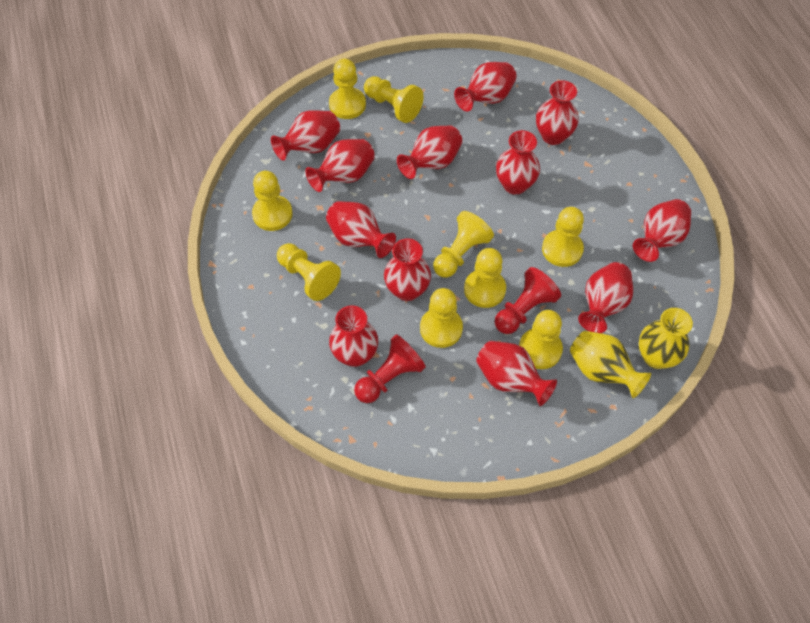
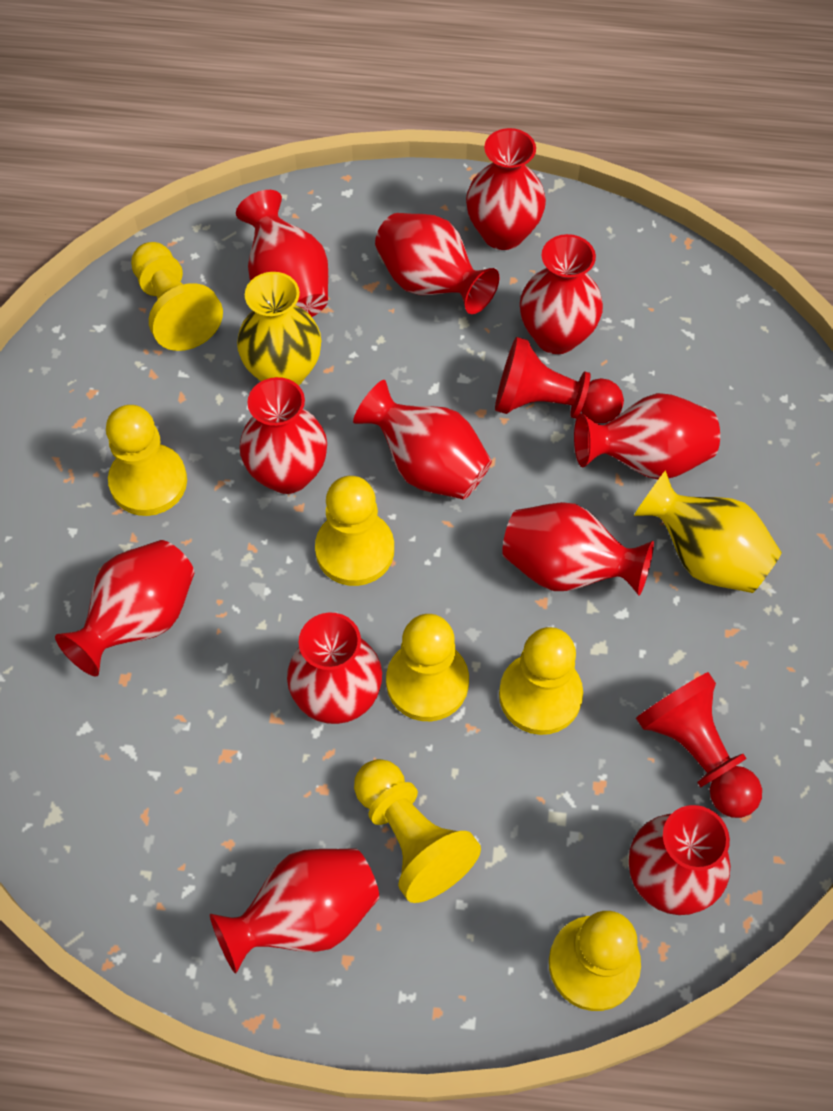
yellow pawn: [252,171,293,231] [277,243,341,301] [329,59,366,119] [364,76,424,123] [420,288,463,348] [433,211,494,278] [464,248,506,308] [519,310,563,369] [542,207,584,267] = 9 -> [106,405,187,516] [131,242,223,351] [315,476,394,586] [354,759,481,903] [386,614,469,721] [499,627,583,735] [549,911,641,1011] = 7

